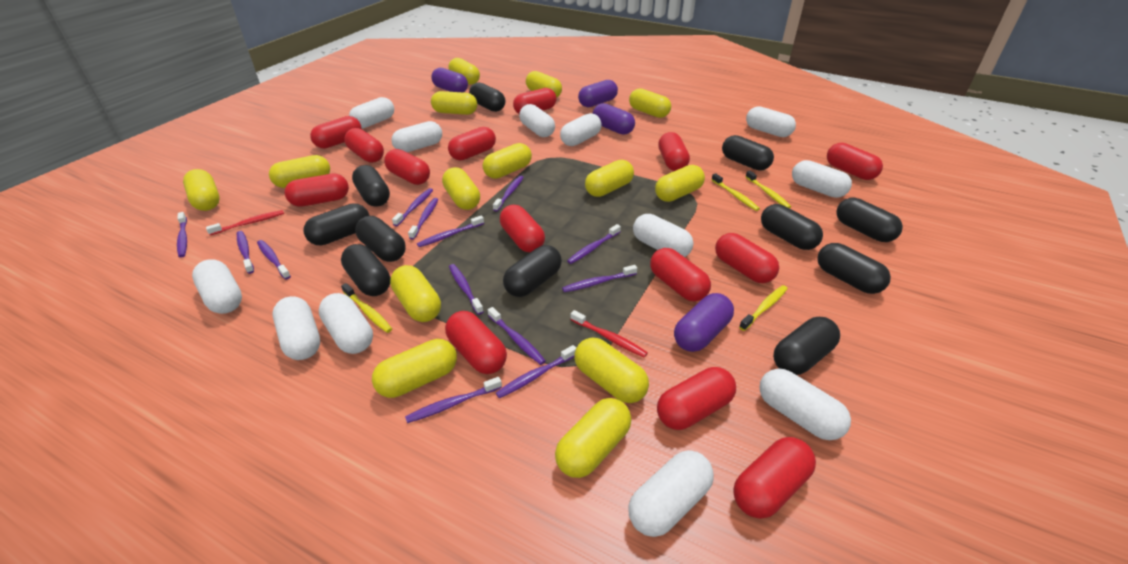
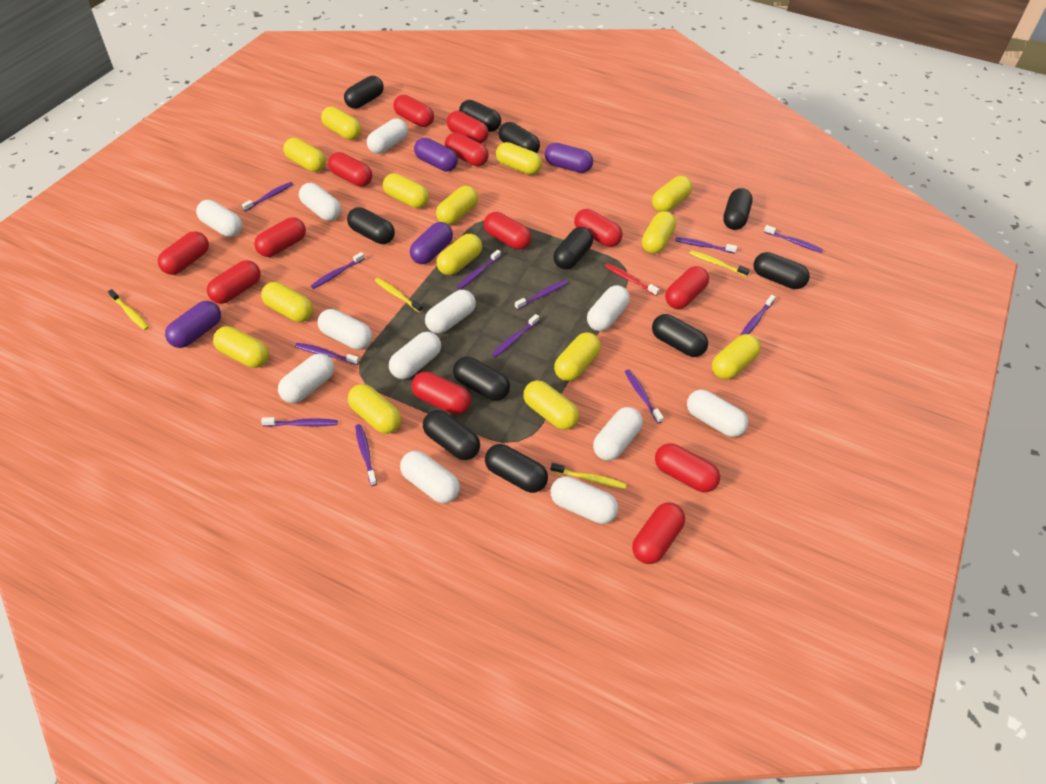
purple toothbrush: [177,212,187,258] [237,231,254,274] [257,240,291,280] [392,188,433,226] [405,377,502,423] [408,198,439,240] [417,216,484,247] [449,264,484,315] [488,307,546,365] [493,175,524,212] [496,345,576,398] [562,265,637,292] [567,224,621,264] = 13 -> [242,182,293,211] [261,417,338,427] [295,343,359,365] [311,252,365,289] [355,424,377,486] [457,250,501,290] [491,314,539,358] [515,280,568,310] [625,369,664,424] [675,237,737,253] [740,295,775,336] [764,225,823,253] = 12
red capsule: [285,174,349,207] [310,116,362,149] [344,128,384,163] [384,149,430,185] [445,311,507,374] [448,127,496,161] [500,205,545,252] [513,88,556,114] [650,248,711,301] [657,367,736,430] [658,132,690,171] [715,233,779,283] [733,437,816,519] [827,143,883,180] = 14 -> [158,231,209,275] [207,260,261,304] [254,217,306,257] [328,152,372,187] [394,95,434,127] [411,372,471,414] [445,133,489,166] [447,111,489,143] [484,212,532,250] [574,209,623,247] [632,503,685,564] [655,443,720,492] [665,266,709,309] = 13
red toothbrush: [206,210,284,235] [570,310,648,358] = 2 -> [605,263,660,296] = 1

